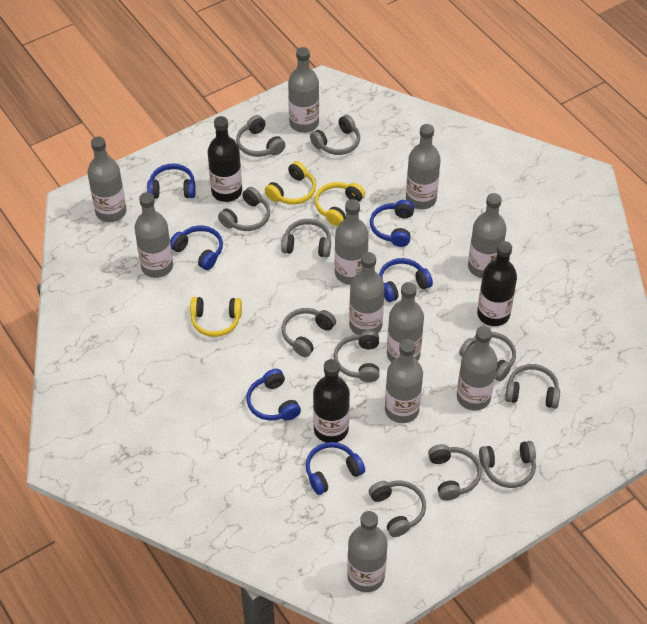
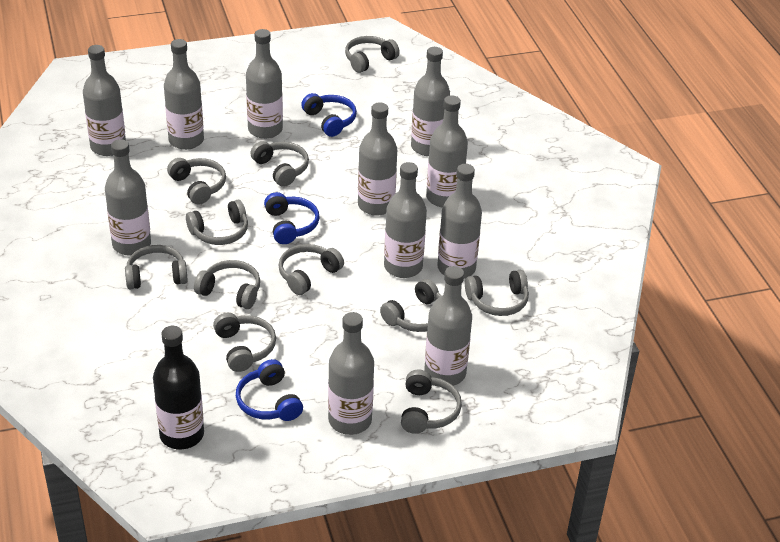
black bottle: [208,116,242,202] [313,359,350,443] [477,241,517,326] = 3 -> [153,326,204,449] = 1
blue headphones: [147,163,196,199] [170,225,223,270] [247,369,301,421] [306,442,365,495] [370,200,414,247] [379,258,433,302] = 6 -> [236,359,303,421] [264,192,320,244] [301,93,357,137] = 3
yellow headphones: [190,297,242,337] [265,161,316,205] [315,182,365,226] = 3 -> none = 0

